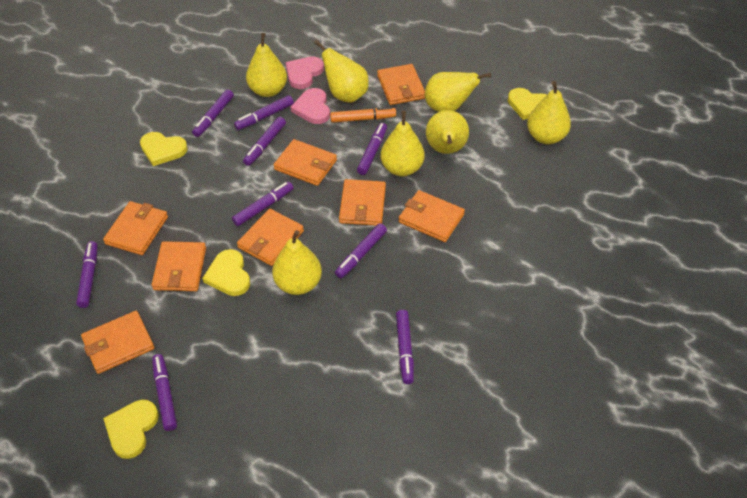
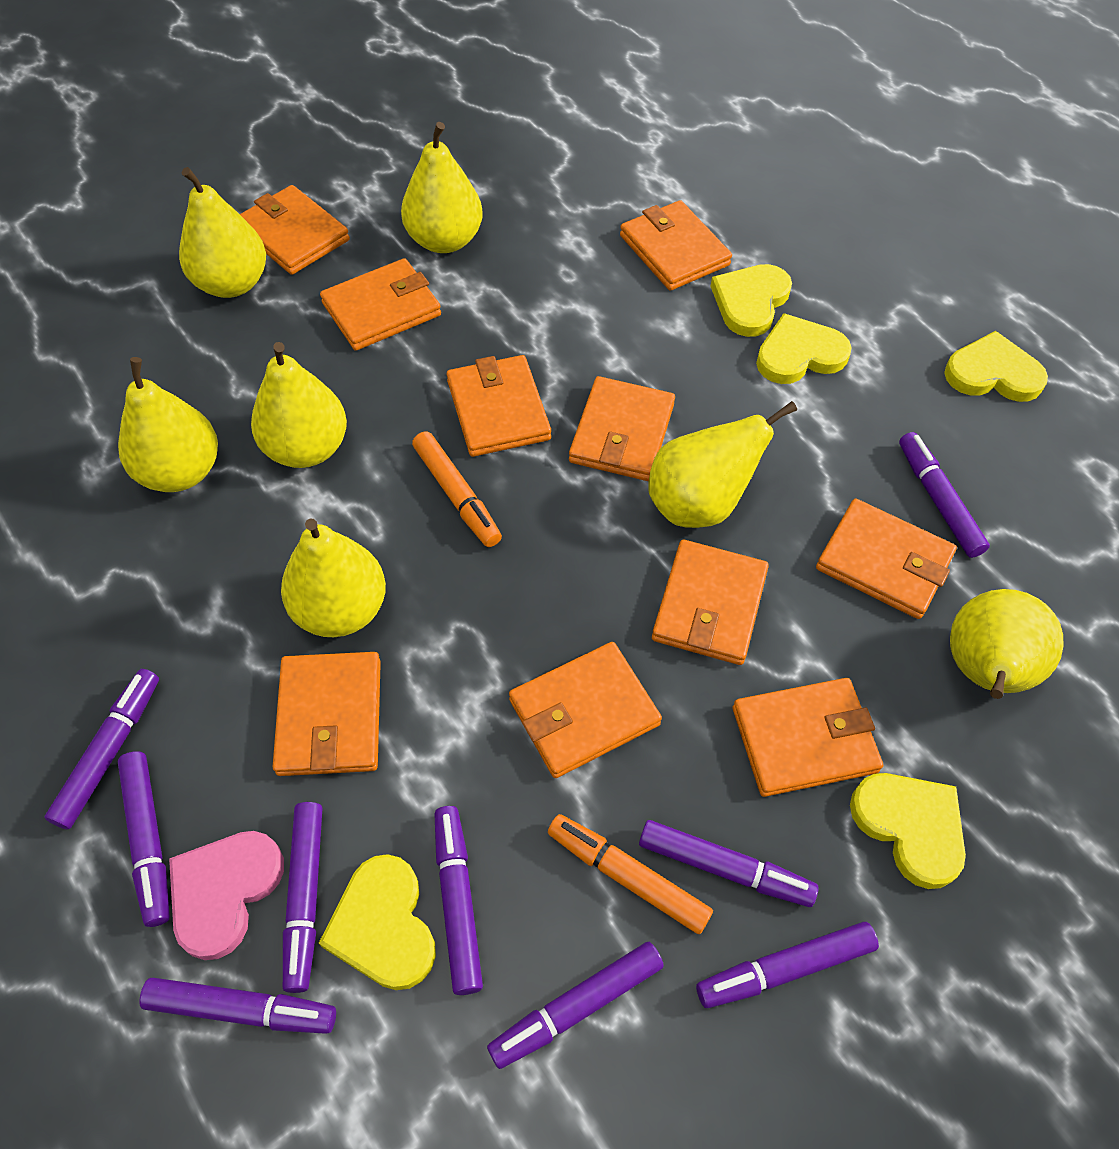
orange marker: [330,107,396,123] = 1 -> [412,431,502,547] [548,814,713,934] = 2
orange wallet: [81,311,154,374] [103,201,168,255] [152,241,206,291] [237,209,304,266] [274,139,337,186] [339,179,386,226] [377,64,425,105] [399,190,465,242] = 8 -> [240,185,350,275] [273,652,381,776] [320,258,441,351] [447,355,551,457] [509,642,662,778] [569,376,675,481] [620,200,732,291] [652,540,769,665] [733,678,883,797] [816,499,957,619] = 10
pink heart: [286,57,324,89] [290,88,330,124] = 2 -> [169,831,284,960] = 1
yellow heart: [103,400,159,459] [140,132,188,166] [202,249,250,296] [508,88,547,120] = 4 -> [319,854,436,990] [710,264,792,337] [756,313,852,384] [850,773,966,889] [944,331,1048,402] = 5

